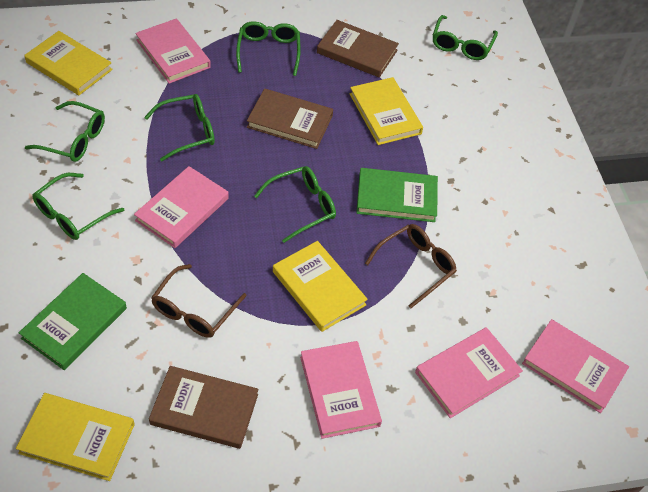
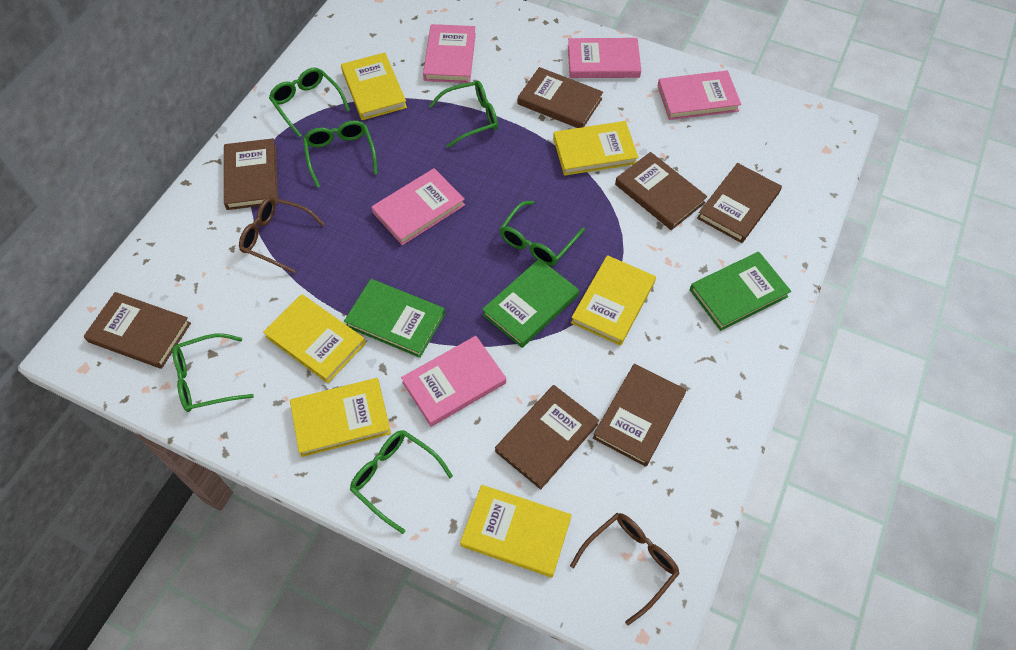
brown book: [149,366,258,449] [247,88,333,149] [317,20,399,78] = 3 -> [84,292,191,369] [224,138,278,210] [495,385,599,490] [518,67,603,128] [593,364,686,467] [615,152,707,230] [697,163,782,243] = 7
green book: [19,273,127,370] [356,168,438,222] = 2 -> [344,279,445,358] [482,259,579,348] [690,252,791,331] = 3
yellow book: [16,393,135,481] [24,31,113,95] [273,241,368,332] [350,77,423,145] = 4 -> [263,294,366,383] [290,378,391,457] [341,52,407,120] [460,485,572,577] [553,121,639,176] [571,255,656,346] = 6

